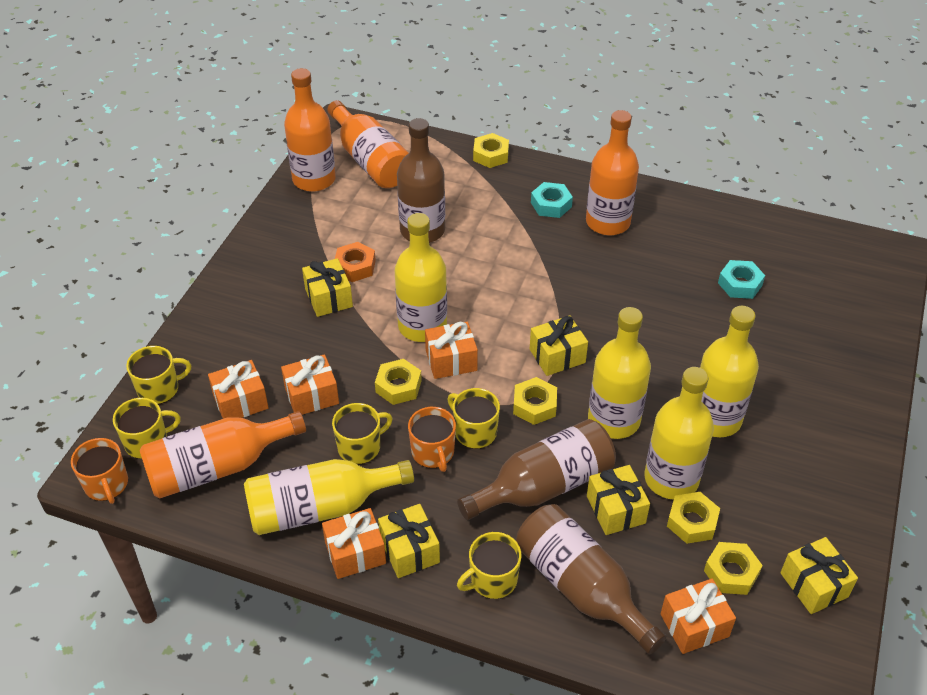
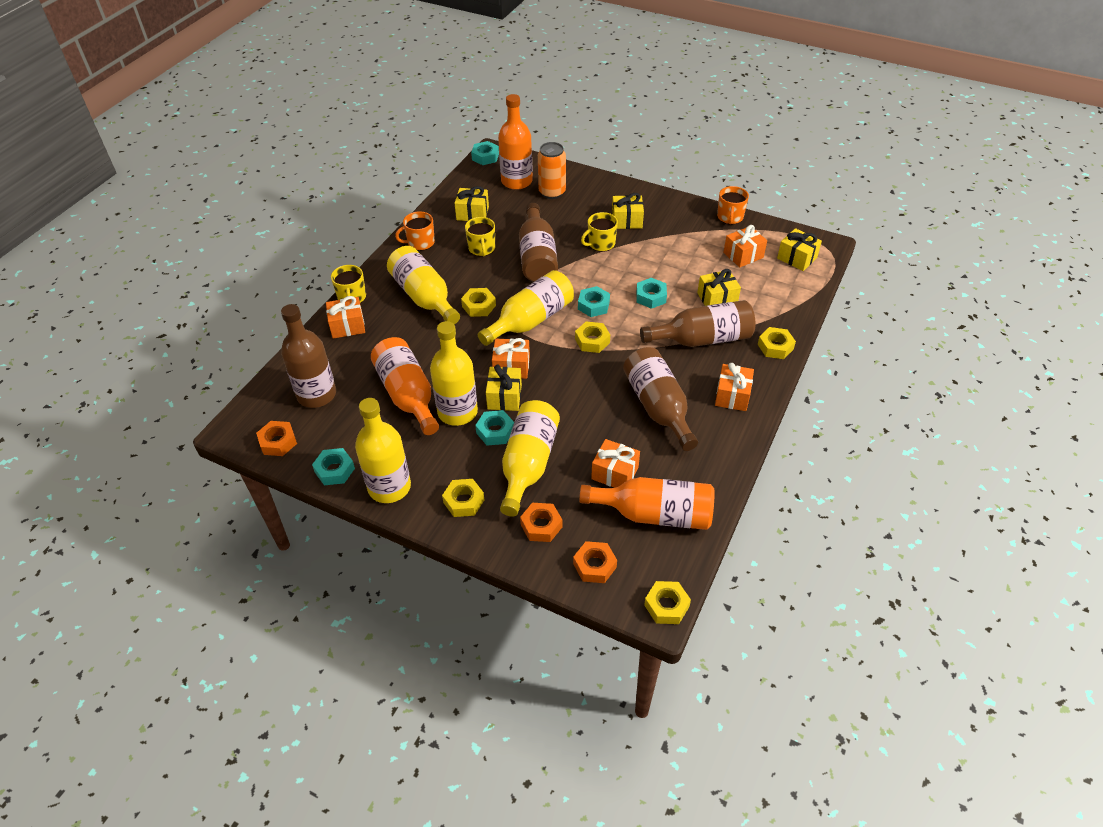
brown bottle: [397,118,445,243] [457,419,616,520] [516,504,666,655] = 3 -> [281,304,336,408] [519,203,558,282] [623,347,698,451] [640,300,755,347] = 4
orange bottle: [140,411,306,498] [284,68,336,192] [327,100,409,188] [586,110,639,235] = 4 -> [371,337,439,435] [498,94,533,190] [579,477,715,530] = 3
orange can: none = 0 -> [538,142,566,199] = 1
orange nut: [335,242,376,282] = 1 -> [256,421,297,456] [520,503,562,542] [573,541,617,583] = 3
turquoise nut: [531,182,573,218] [718,260,765,299] = 2 -> [312,448,355,485] [471,141,499,165] [475,410,514,446] [578,286,610,317] [636,278,667,309] = 5
yellow mug: [113,398,181,459] [126,346,191,404] [332,403,393,464] [447,388,500,449] [457,532,521,599] = 5 -> [331,265,366,303] [465,217,495,256] [581,212,618,252] = 3

